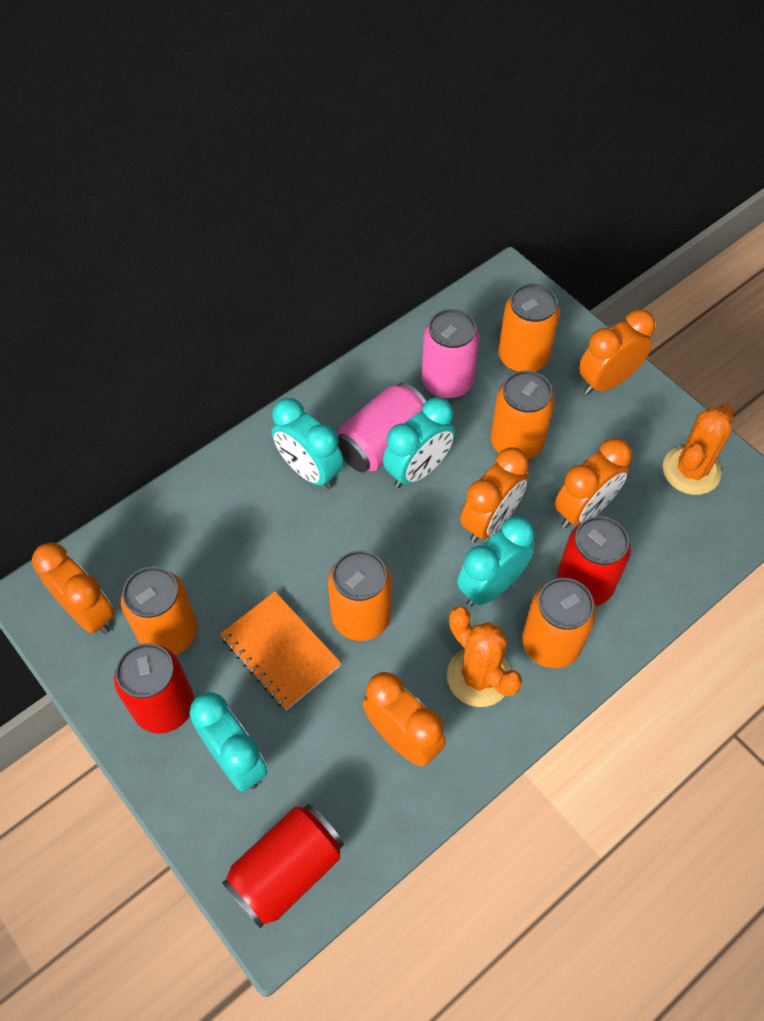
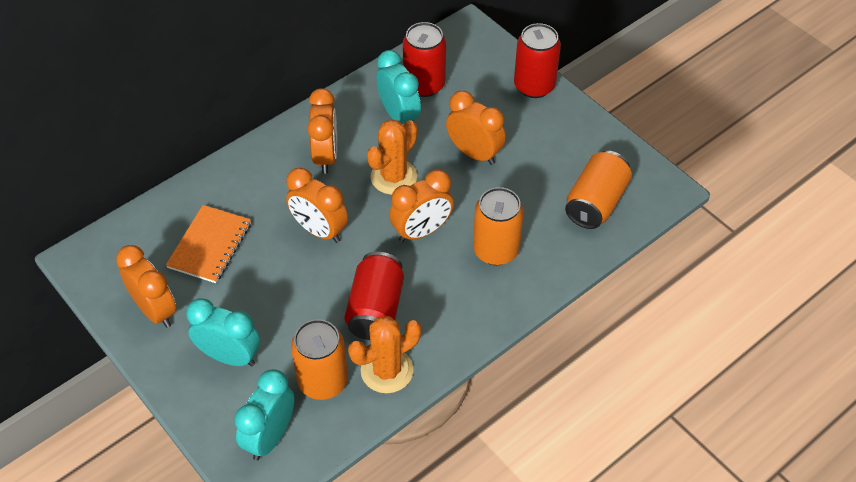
orange can: [121,566,198,655] [328,550,392,641] [491,370,555,459] [498,284,560,372] [522,578,596,668] = 5 -> [291,319,348,400] [473,187,524,265] [565,151,632,229] = 3
pink can: [338,382,426,473] [421,309,480,399] = 2 -> none = 0
turquoise clock: [189,692,268,792] [272,398,344,489] [383,397,455,488] [457,516,535,607] = 4 -> [186,298,260,366] [234,369,295,460] [376,50,421,124] = 3

